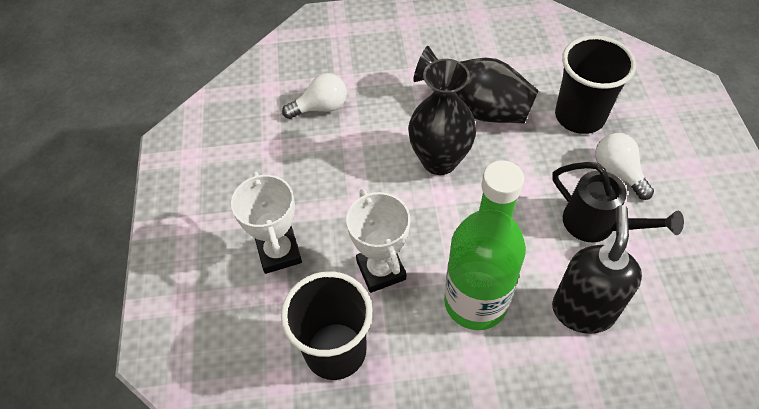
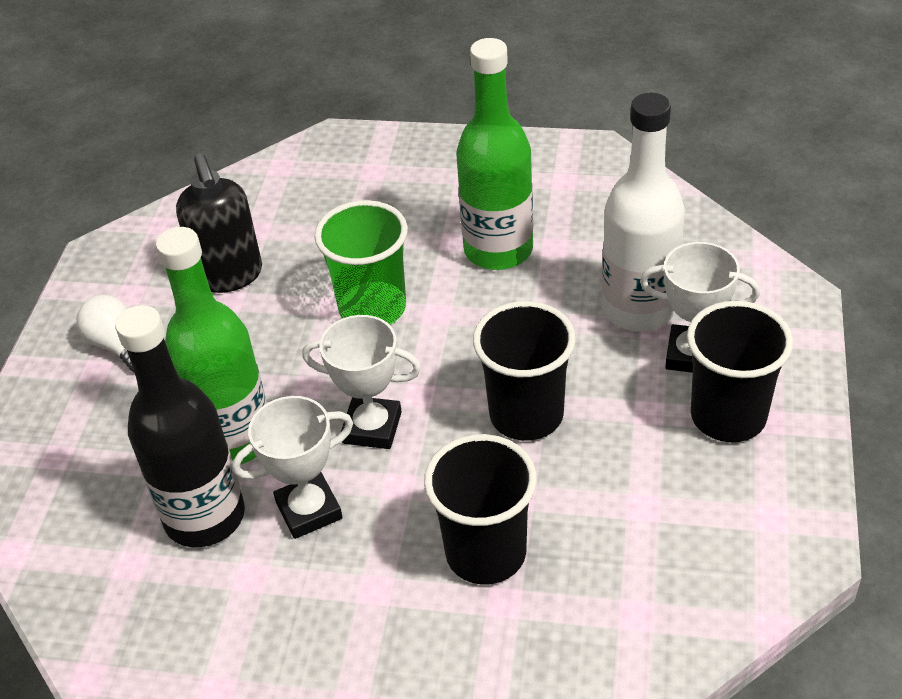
black bottle: none = 0 -> [115,305,245,547] = 1
black cup: [281,271,372,380] [555,35,636,134] = 2 -> [424,434,537,585] [473,301,576,441] [687,301,793,442] = 3
black vase: [408,59,476,175] [413,46,538,123] = 2 -> none = 0
black watering can: [552,162,684,242] = 1 -> none = 0
green bottle: [444,160,526,330] = 1 -> [156,227,267,464] [456,38,533,270] = 2
green cup: none = 0 -> [314,200,408,325] = 1
white bottle: none = 0 -> [602,93,685,332] = 1
white light bulb: [282,73,347,119] [595,133,654,200] = 2 -> [76,295,134,372] = 1
white trophy: [231,171,302,274] [346,189,410,293] = 2 -> [232,396,353,539] [302,315,421,449] [640,242,760,373] = 3

